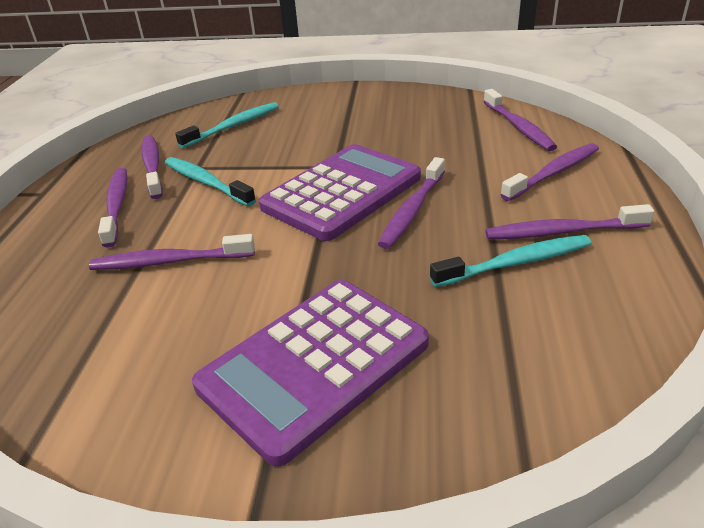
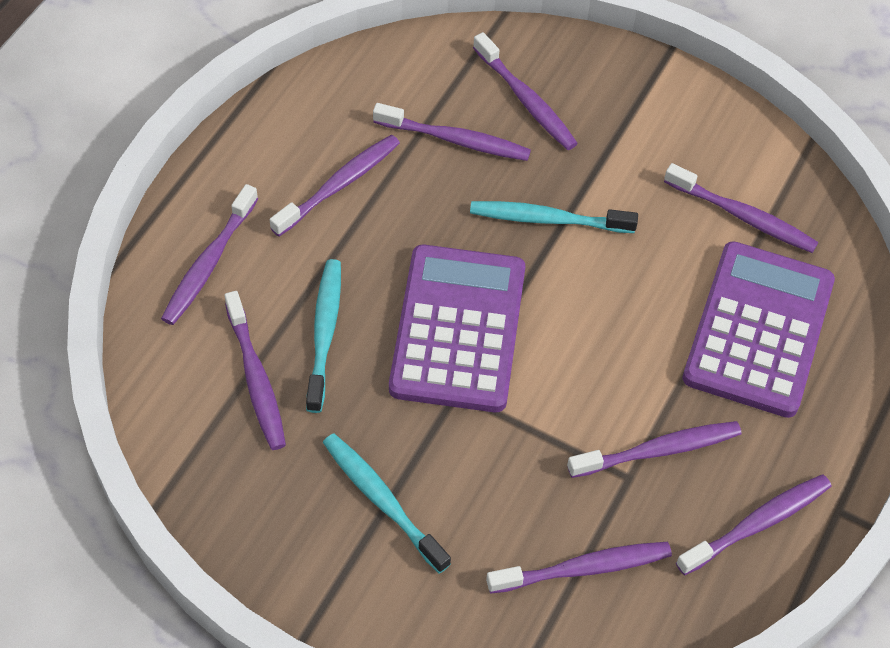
purple toothbrush: [89,234,255,270] [98,168,127,248] [142,135,163,199] [378,157,445,249] [483,89,557,151] [485,204,654,239] [500,143,599,201] = 7 -> [161,184,258,325] [225,291,286,450] [270,135,400,236] [373,103,531,161] [473,32,578,150] [486,542,672,594] [567,421,741,478] [664,163,818,253] [676,474,832,575] = 9

